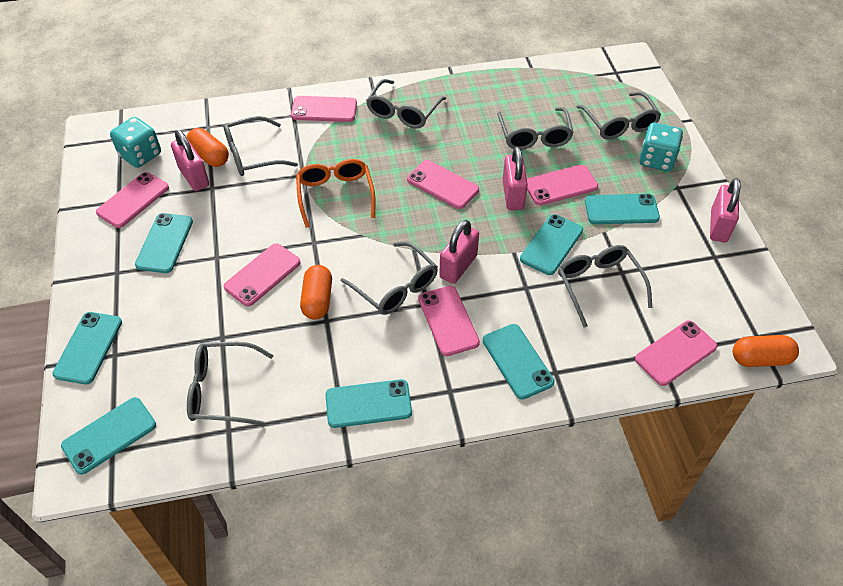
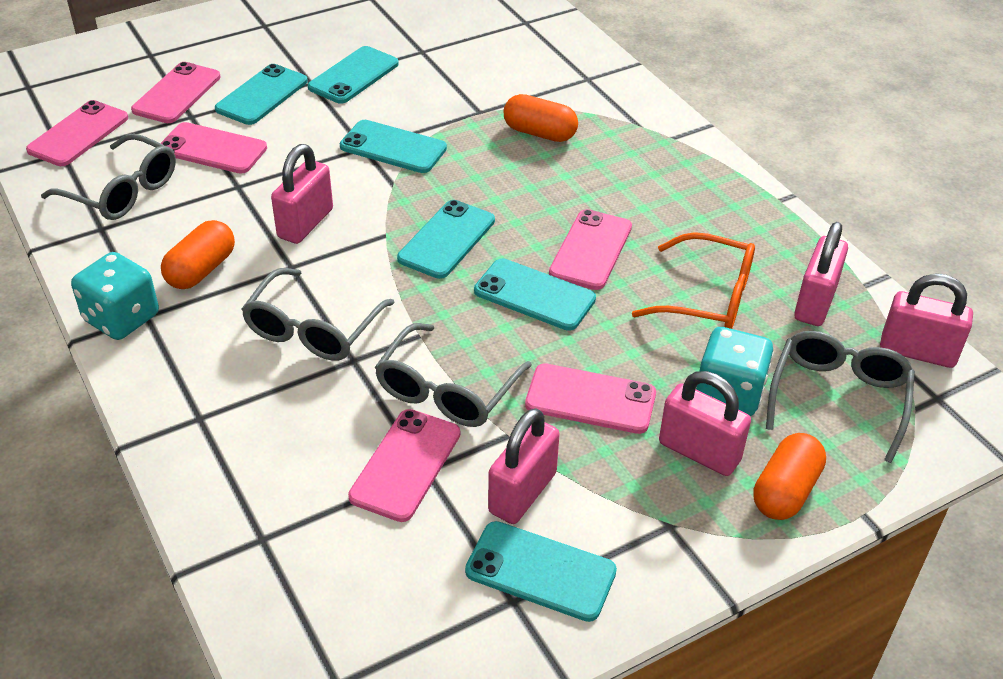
grey glasses: [187,342,274,426] [223,116,298,176] [341,241,438,315] [366,79,446,129] [497,107,574,150] [558,245,652,327] [576,92,661,140] = 7 -> [41,134,176,220] [241,268,395,361] [375,323,532,427] [766,331,915,463] = 4
pink padlock: [171,130,209,191] [439,220,479,284] [503,147,528,210] [710,178,741,242] = 4 -> [271,144,333,244] [488,408,560,524] [659,371,751,476] [794,222,848,326] [880,274,973,368] = 5
pink phone: [96,172,169,228] [224,243,301,306] [291,96,357,122] [407,160,479,209] [419,286,480,356] [527,165,598,205] [635,321,717,386] = 7 -> [26,100,128,166] [131,62,221,123] [160,122,267,174] [348,409,460,522] [525,363,656,434] [549,209,632,290] = 6
turquoise phone: [52,312,122,384] [61,397,156,475] [135,213,193,273] [325,379,412,428] [483,324,555,400] [520,214,583,275] [585,194,660,224] = 7 -> [215,64,308,125] [308,46,399,104] [340,120,447,173] [397,200,495,279] [465,521,617,622] [474,258,596,331] = 6

